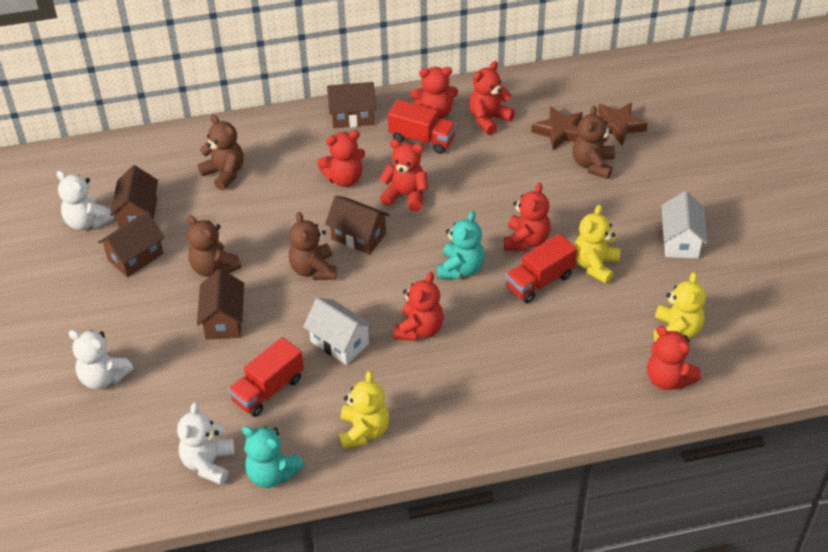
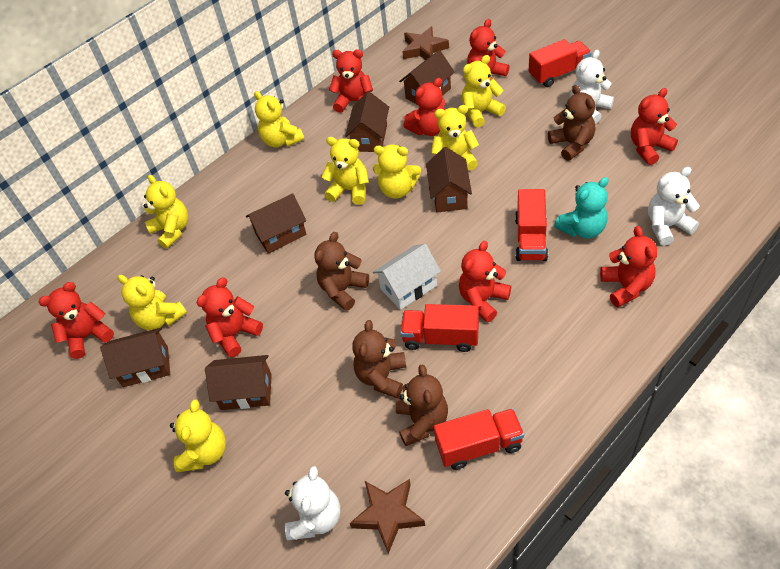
brown house: [98,212,165,277] [110,165,158,228] [197,269,244,340] [325,195,390,255] [327,82,376,128] = 5 -> [100,328,170,387] [205,355,272,410] [246,193,307,254] [345,92,389,152] [399,50,455,105] [426,147,472,212] = 6
red teddy bear: [317,130,365,187] [379,139,428,211] [394,272,444,341] [411,67,458,120] [469,61,515,135] [504,183,551,251] [647,326,701,390] = 7 -> [39,282,114,359] [197,277,263,357] [329,49,373,113] [403,78,445,136] [459,241,511,322] [467,19,509,80] [600,226,657,307] [631,88,678,165] = 8
red truck: [228,337,304,417] [388,99,456,154] [505,234,577,303] = 3 -> [400,304,479,352] [434,408,524,470] [515,189,548,261] [529,39,592,87] = 4
turquoise teddy bear: [242,426,304,488] [437,211,485,279] = 2 -> [554,177,609,238] = 1
white house: [303,298,373,365] [661,191,707,259] = 2 -> [373,244,441,310] = 1
yellow teddy bear: [339,371,389,449] [574,205,620,284] [654,272,706,342] = 3 -> [118,275,187,330] [144,175,188,249] [170,399,226,472] [254,91,304,147] [322,137,369,205] [373,144,421,199] [431,105,479,170] [462,55,506,128] = 8

